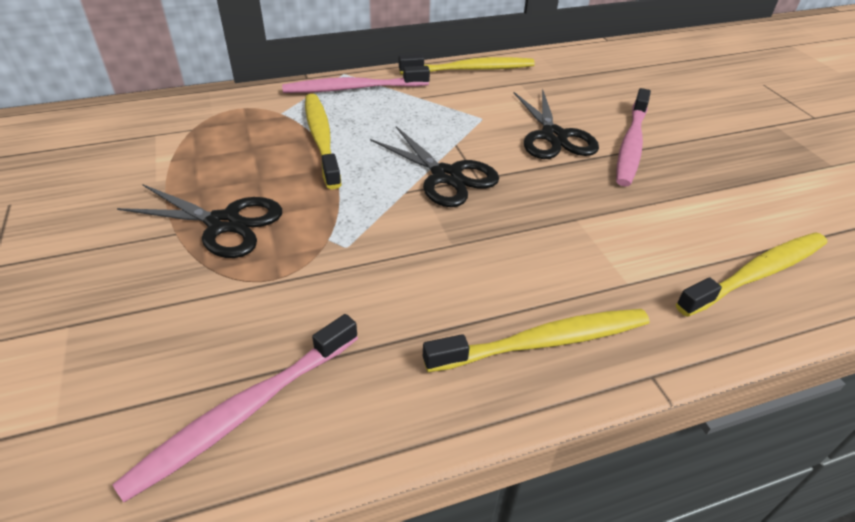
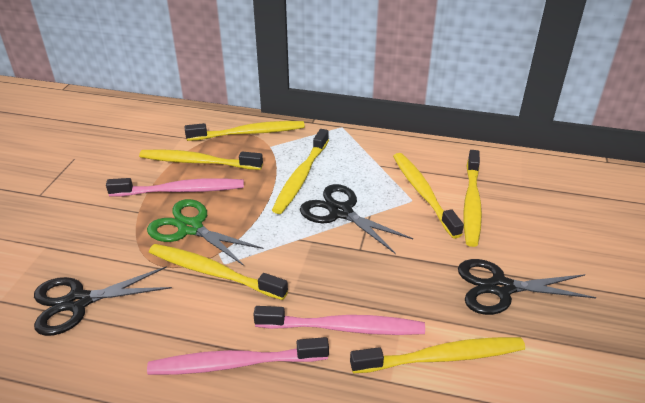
green scissors: none = 0 -> [147,199,264,266] = 1
yellow toothbrush: [305,94,342,189] [399,54,535,74] [423,309,649,372] [676,232,827,317] = 4 -> [139,149,263,170] [149,244,288,300] [185,121,305,141] [272,129,329,214] [350,337,525,373] [393,153,464,239] [463,150,482,247] = 7

